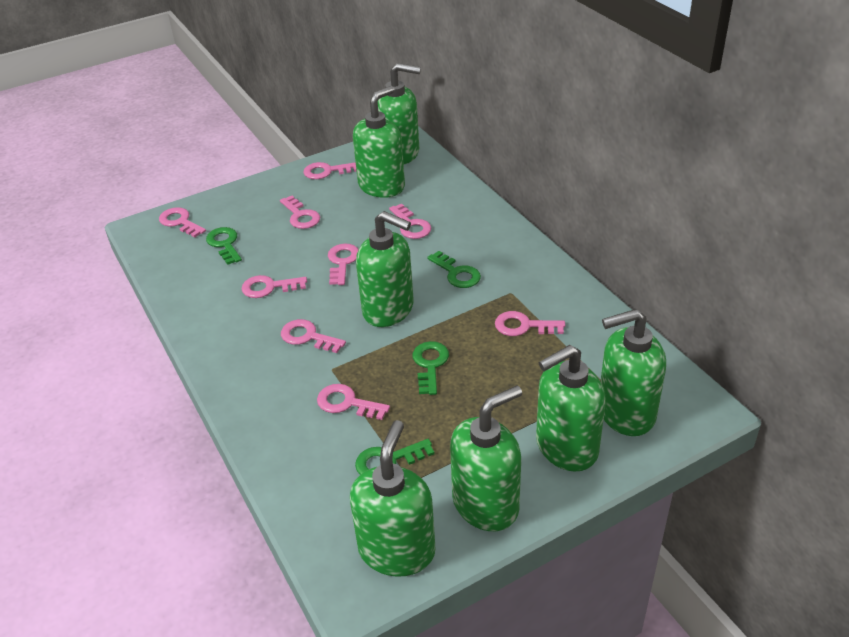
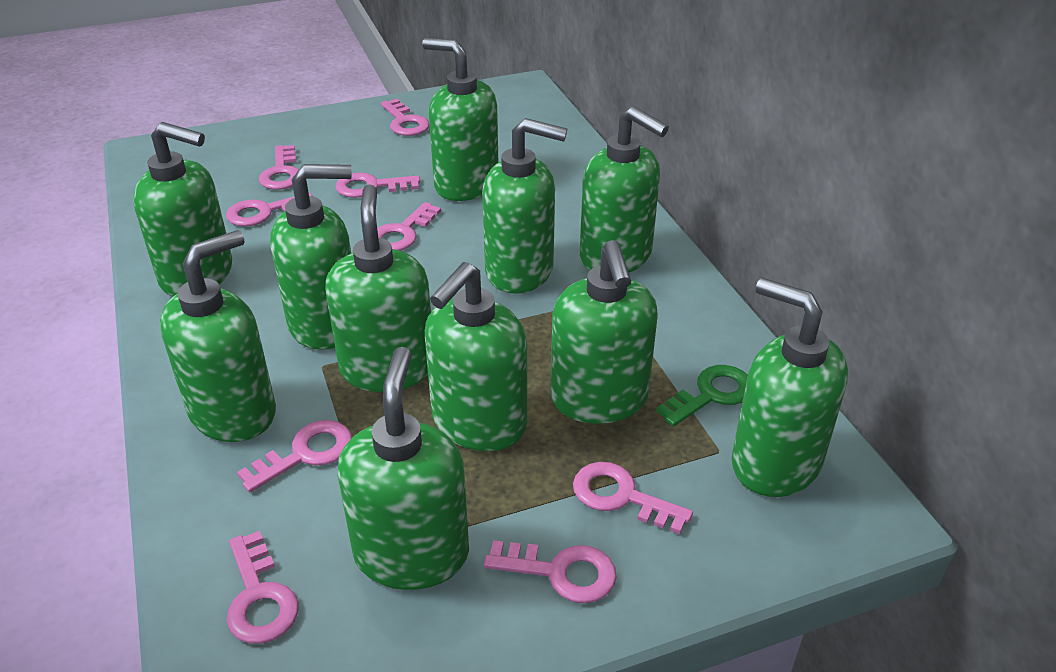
green key: [206,227,242,265] [355,439,435,475] [412,341,449,395] [427,251,481,288] = 4 -> [656,365,748,427] = 1
green soap dispenser: [350,420,436,577] [353,86,405,198] [356,211,414,327] [378,63,421,164] [450,386,522,531] [536,345,606,472] [601,309,666,436] = 7 -> [133,122,232,296] [160,230,276,442] [270,164,352,350] [325,184,431,392] [337,347,469,590] [422,38,498,201] [425,262,527,451] [482,118,567,294] [551,240,658,424] [580,106,669,272] [732,278,848,497] = 11

